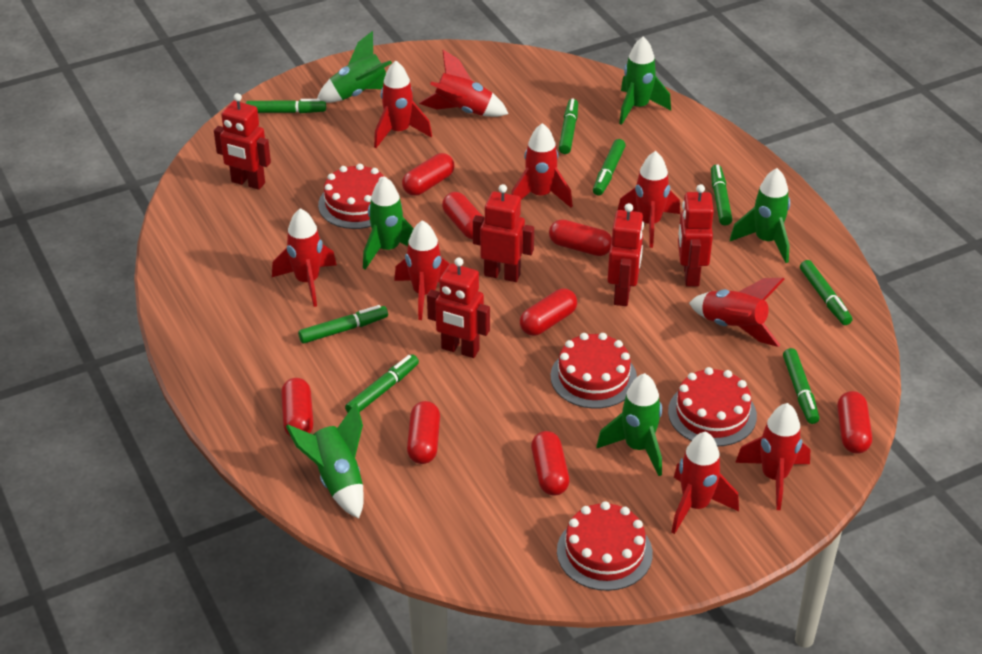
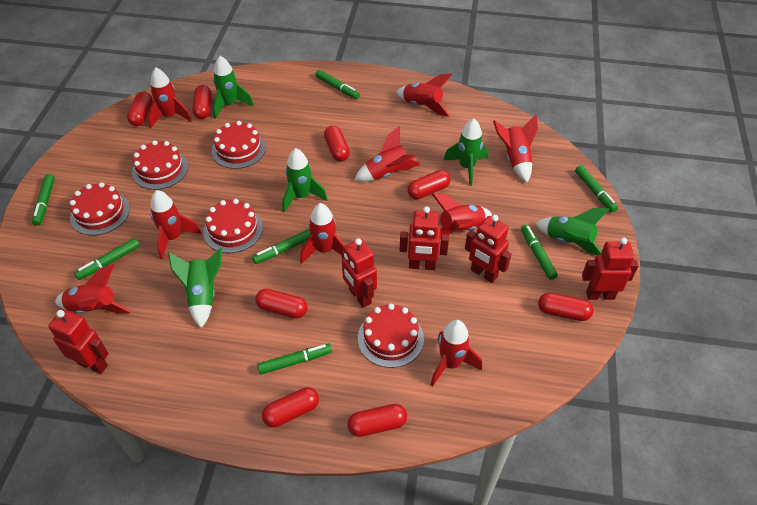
green marker: [246,99,326,113] [298,305,388,344] [345,354,419,412] [559,98,578,154] [593,139,626,196] [711,164,732,225] [783,348,819,424] [800,260,852,325] = 8 -> [32,174,55,226] [74,238,140,280] [252,228,311,264] [257,344,332,375] [316,70,360,99] [521,225,558,280] [575,165,618,212] = 7
green rocket: [286,403,364,519] [317,31,392,103] [363,176,414,270] [596,373,662,476] [619,37,671,125] [730,168,790,263] = 6 -> [168,247,222,328] [213,56,254,119] [282,148,328,212] [443,118,488,186] [535,208,610,255] = 5
red cake: [318,164,384,229] [551,333,637,409] [557,501,653,591] [668,367,757,446] = 4 -> [70,182,130,235] [132,140,188,190] [203,199,263,253] [211,121,266,169] [358,304,424,368] = 5

